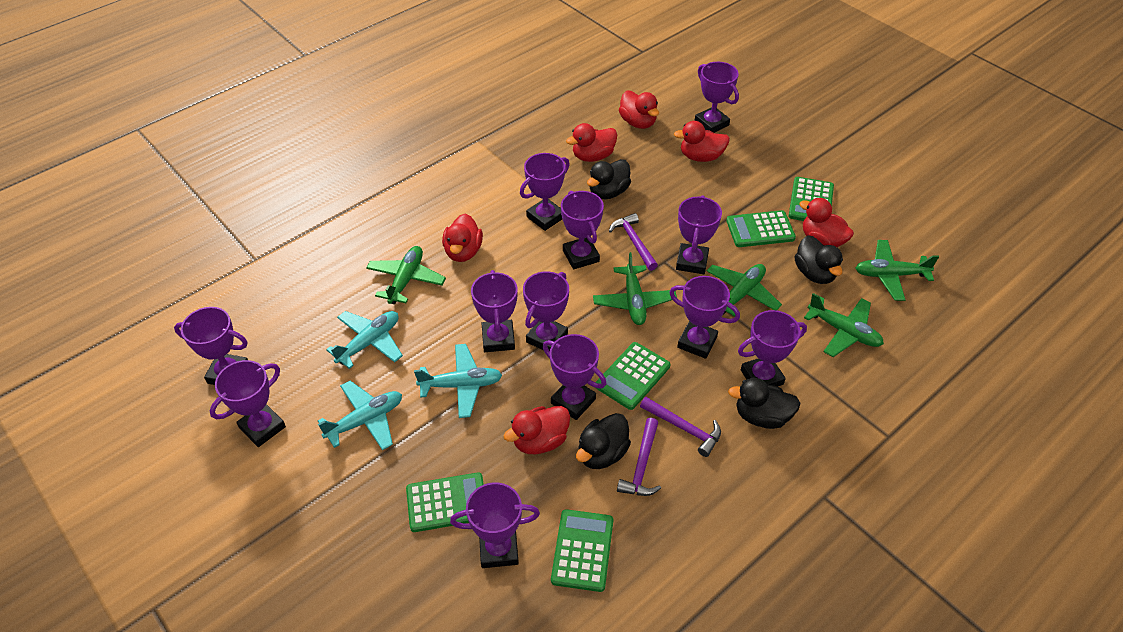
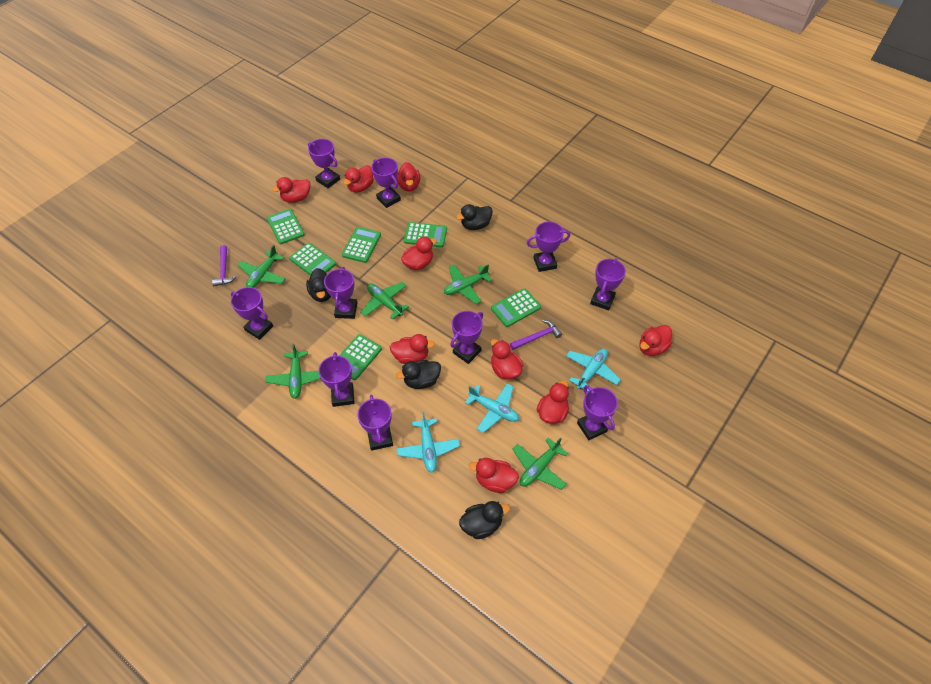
green calculator: [406,473,484,532] [551,509,613,592] [596,342,670,410] [726,210,796,247] [789,177,834,221] = 5 -> [267,209,305,244] [289,243,336,276] [339,334,382,380] [342,227,381,263] [404,222,447,247] [491,288,541,327] = 6
purple hammer: [609,213,658,271] [617,418,661,496] [640,397,721,457] = 3 -> [212,245,237,286] [510,320,562,350] = 2
purple trophy: [174,307,248,385] [210,360,286,447] [450,482,540,568] [471,270,518,352] [520,153,570,231] [523,271,569,351] [543,334,606,420] [561,191,604,269] [669,276,740,359] [676,195,722,274] [694,62,739,133] [738,310,807,387] = 12 -> [231,287,273,340] [308,139,340,188] [319,352,354,407] [324,267,357,319] [357,395,393,451] [371,158,401,208] [450,311,483,364] [527,221,570,272] [577,385,618,440] [590,258,626,311] = 10
red duck: [442,213,483,262] [504,406,570,455] [566,123,617,162] [619,90,659,129] [674,121,730,162] [799,198,854,247] = 6 -> [272,177,311,203] [343,165,374,192] [390,334,435,364] [396,162,420,192] [401,237,437,270] [468,458,519,493] [491,339,523,379] [537,380,569,424] [639,325,672,356] = 9

